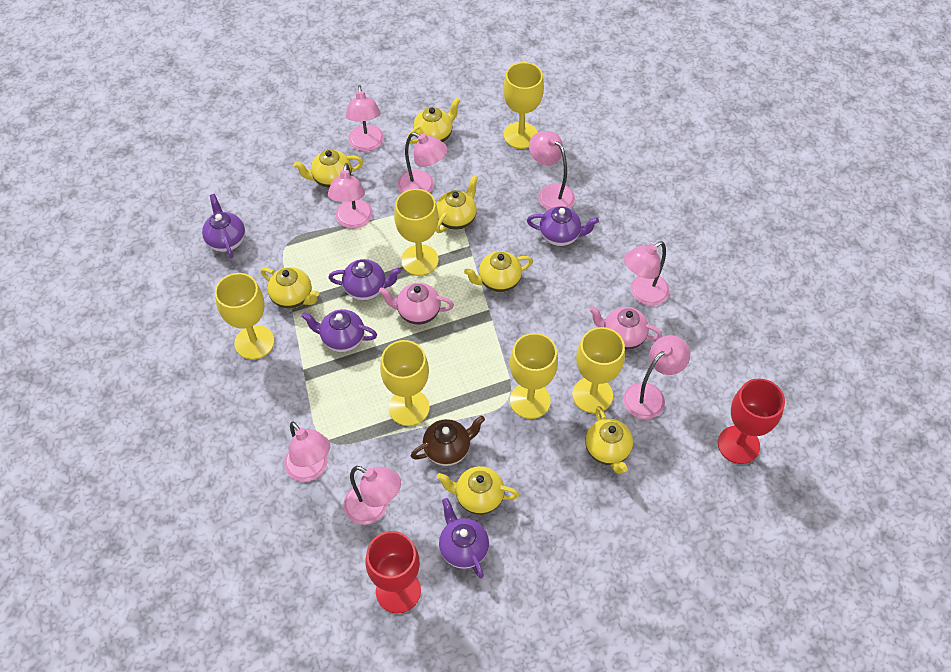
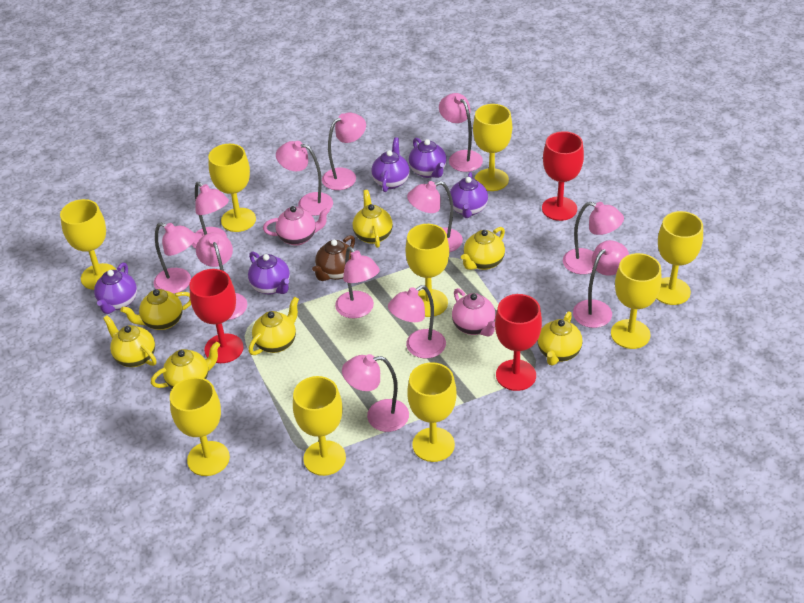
pink lamp: [284,421,330,482] [328,163,373,229] [343,466,401,525] [346,85,384,152] [398,132,448,193] [529,131,575,210] [623,335,690,419] [624,241,670,306] = 8 -> [154,223,196,294] [192,182,229,249] [196,232,247,320] [276,141,333,216] [322,113,366,190] [335,246,380,318] [342,354,409,432] [388,285,446,358] [407,181,463,252] [439,93,483,172] [563,202,624,274] [573,240,629,328] = 12
red goblet: [366,531,421,613] [718,378,785,464] = 2 -> [189,269,244,363] [495,294,542,391] [542,131,584,221] = 3
yellow goblet: [215,273,274,360] [380,340,430,426] [394,189,439,276] [503,62,544,149] [510,333,558,419] [572,327,625,413] = 6 -> [60,199,116,290] [170,377,230,476] [208,144,256,232] [293,376,346,476] [405,224,449,317] [407,362,457,462] [473,104,512,191] [611,253,662,349] [656,211,703,305] = 9

